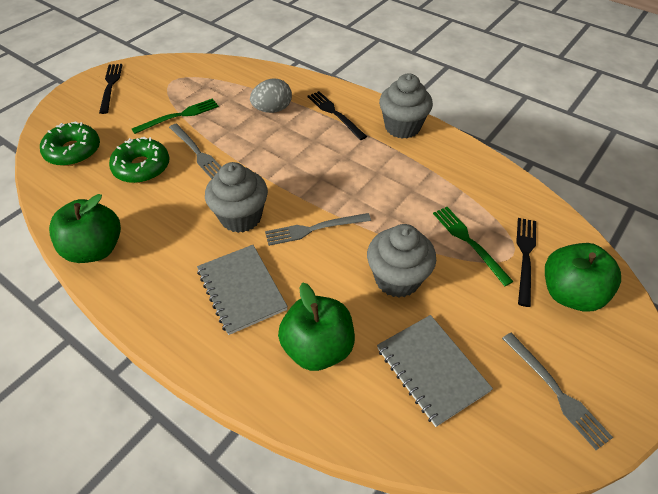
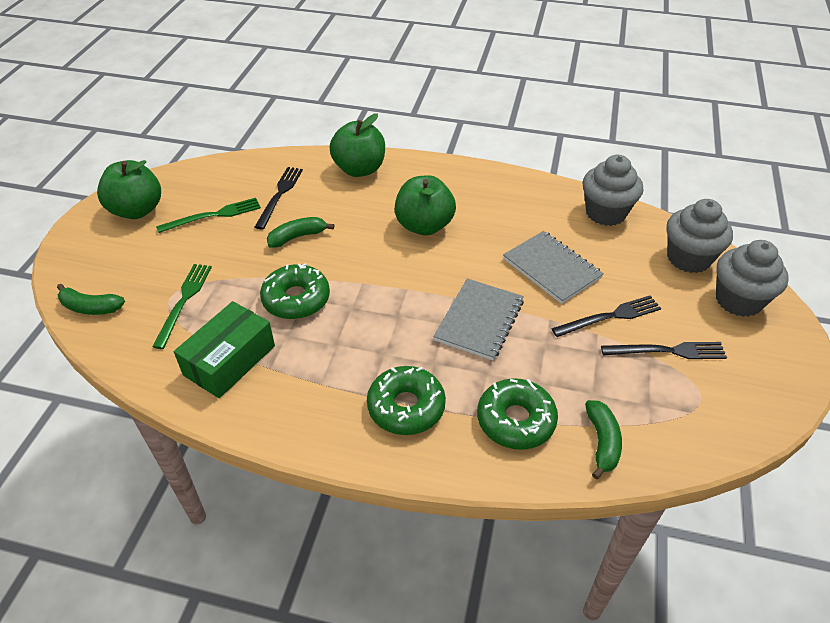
green banana: none = 0 -> [57,284,125,315] [267,217,334,248] [585,400,622,479] = 3
green box: none = 0 -> [174,301,275,398] = 1
green donut: [40,121,100,166] [109,137,169,183] = 2 -> [260,263,330,319] [367,366,446,435] [477,378,558,450] = 3
grey egg: [250,78,292,113] = 1 -> none = 0
grey fork: [169,124,221,179] [265,213,371,246] [502,333,613,450] = 3 -> none = 0

